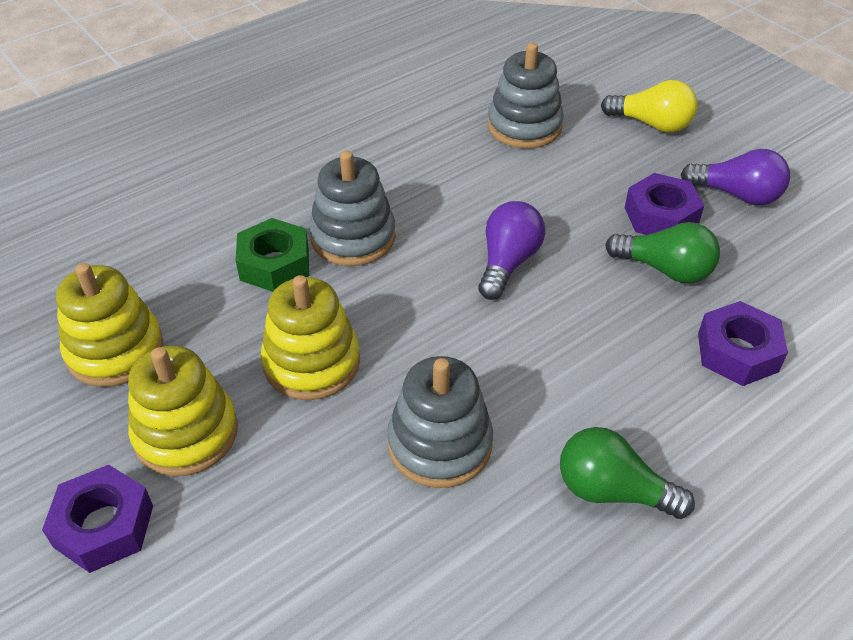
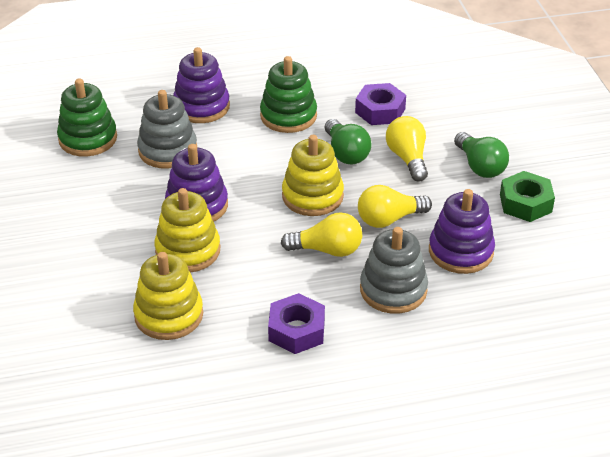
green stacking toy: none = 0 -> [57,78,117,156] [260,56,317,133] = 2
grey stacking toy: [309,151,396,266] [387,356,493,488] [487,43,564,149] = 3 -> [137,90,197,169] [360,227,428,314] = 2
purple light bulb: [478,201,545,300] [681,149,790,205] = 2 -> none = 0
purple nut: [42,465,153,573] [624,173,704,235] [698,301,788,386] = 3 -> [268,293,325,354] [355,83,406,125] = 2
purple stacking toy: none = 0 -> [165,144,228,221] [173,47,230,123] [429,189,495,274] = 3
yellow light bulb: [601,80,698,132] = 1 -> [281,212,362,257] [358,185,432,228] [386,116,428,181] = 3

